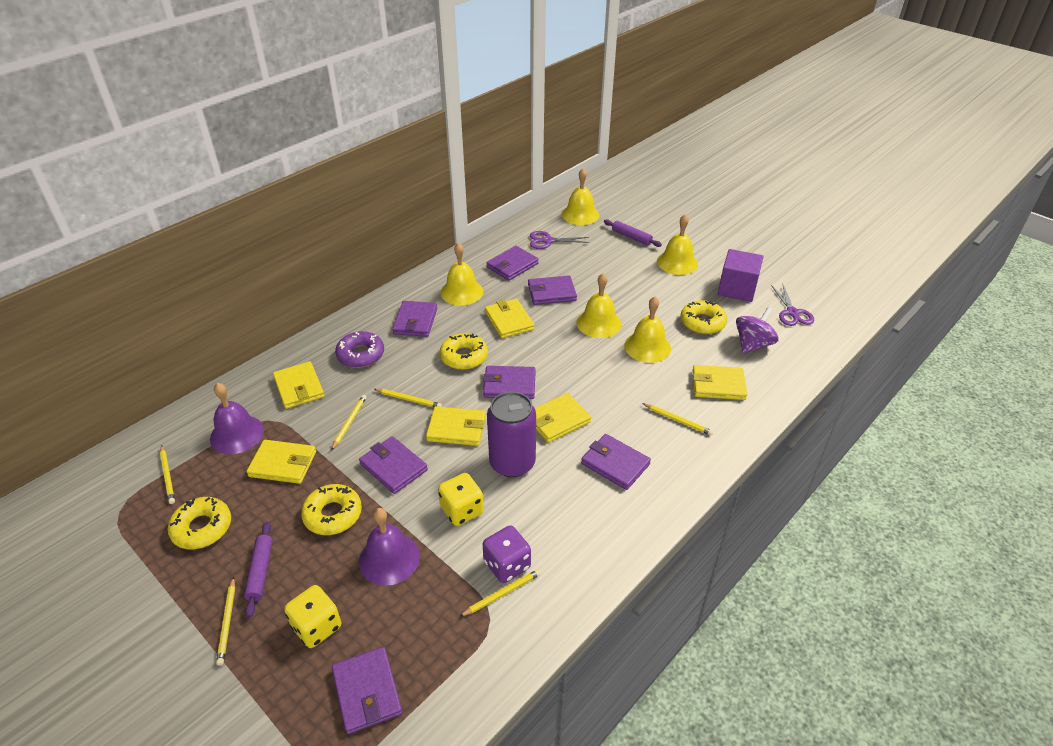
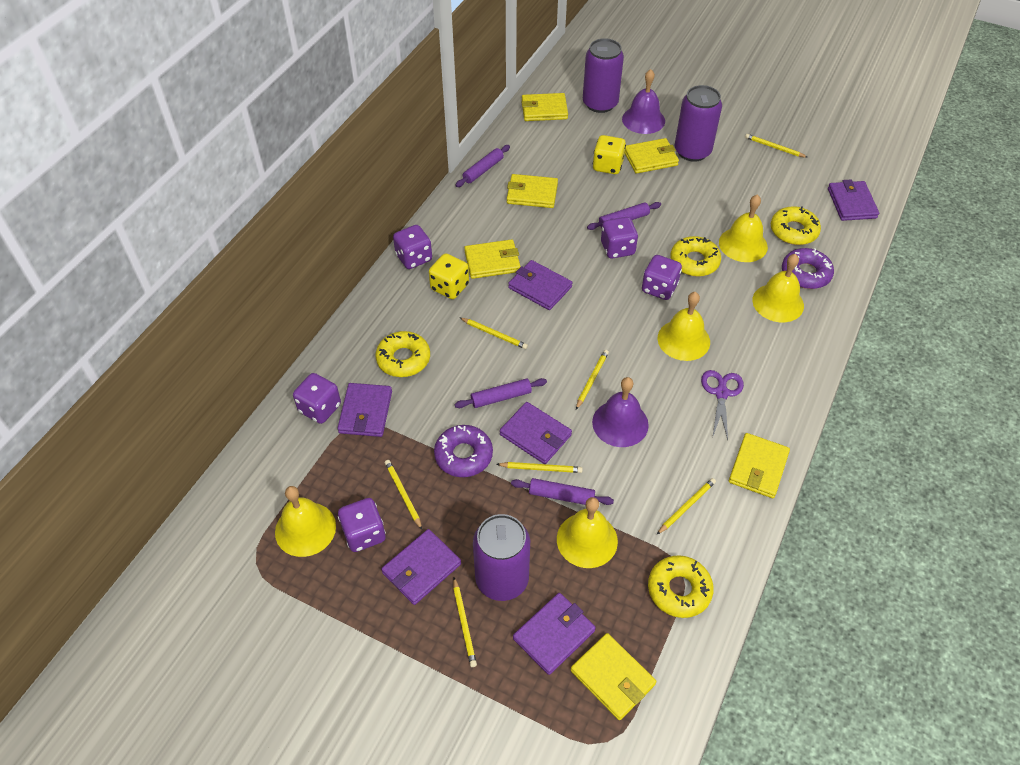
purple can: [487,392,536,477] = 1 -> [473,514,530,601] [583,38,624,113] [674,85,722,162] = 3
purple cube: [718,249,763,302] = 1 -> none = 0
purple dice: [483,525,531,583] = 1 -> [293,373,341,424] [338,498,386,552] [393,225,432,269] [601,217,638,259] [642,255,682,300] = 5
purple donut: [335,331,384,368] = 1 -> [434,425,493,477] [782,248,834,289] = 2
purple rolling pin: [244,522,273,617] [604,219,662,247] = 2 -> [455,145,510,187] [455,378,547,408] [511,478,614,505] [587,202,661,230] = 4
purple scissors: [530,231,590,249] [771,285,814,326] = 2 -> [701,370,744,440] = 1
purple spinning top: [736,307,779,354] = 1 -> none = 0
purple wallet: [332,647,403,734] [359,436,428,494] [392,301,437,337] [483,366,536,399] [487,246,539,281] [528,275,577,305] [581,434,651,490] = 7 -> [337,383,392,437] [381,529,461,605] [500,402,572,464] [508,260,572,310] [513,593,596,675] [828,179,879,221] = 6
yellow pencil: [160,445,175,504] [216,577,235,666] [331,395,367,451] [374,389,442,407] [459,569,541,617] [642,403,713,435] = 6 -> [385,460,422,530] [453,578,477,667] [460,318,528,349] [496,462,583,473] [576,350,609,410] [657,478,716,534] [745,134,808,158] = 7

